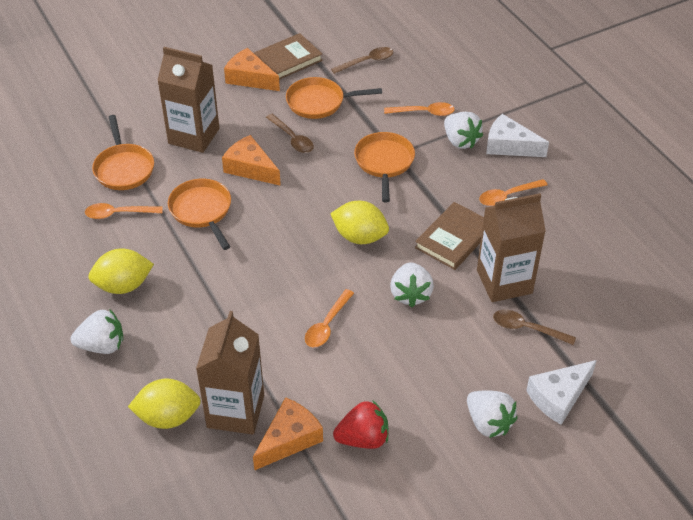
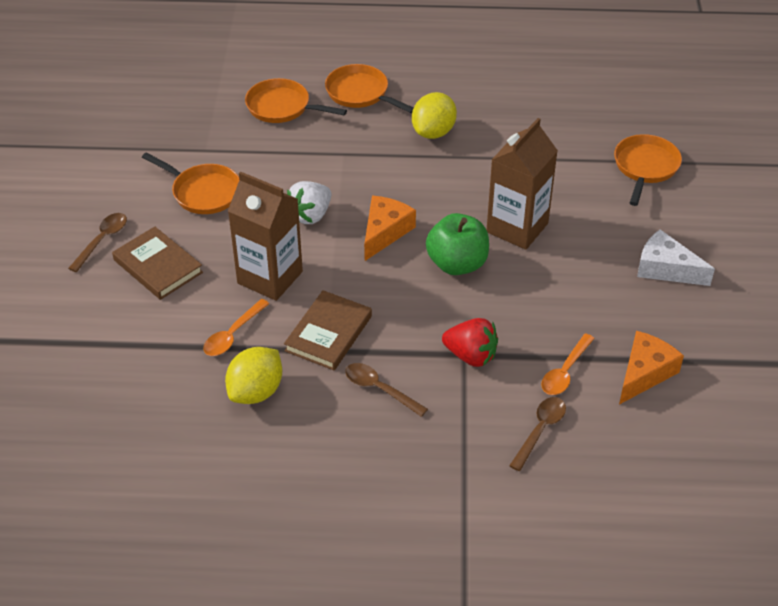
brown carton: [157,47,220,153] [196,311,264,435] [477,193,546,302] = 3 -> [228,171,303,301] [487,118,558,250] = 2
green apple: none = 0 -> [426,213,489,275] = 1
orange cheese: [222,135,281,186] [224,48,280,91] [253,397,323,470] = 3 -> [364,196,416,261] [619,331,684,404] = 2
orange spoon: [85,203,163,219] [305,289,354,347] [384,102,455,116] [479,179,548,206] = 4 -> [203,299,269,356] [541,333,595,395] = 2
white cheese: [486,114,549,157] [526,360,597,425] = 2 -> [637,229,715,286] = 1
white strawberry: [71,309,123,354] [390,262,434,307] [444,112,483,149] [467,390,518,438] = 4 -> [287,181,331,224] = 1
yellow lemon: [88,249,154,294] [128,379,201,429] [330,201,389,244] = 3 -> [225,347,282,404] [412,92,457,139] = 2

